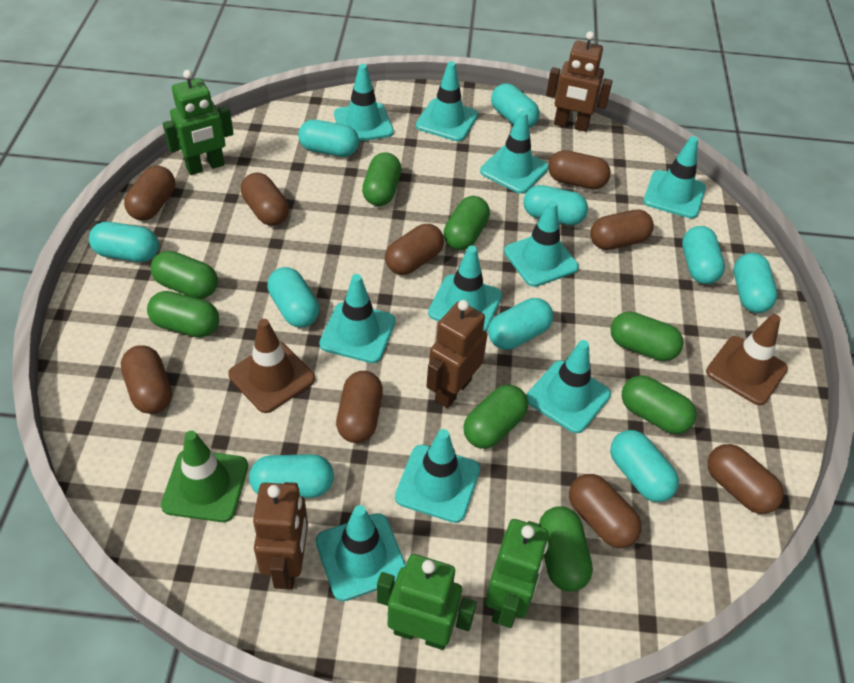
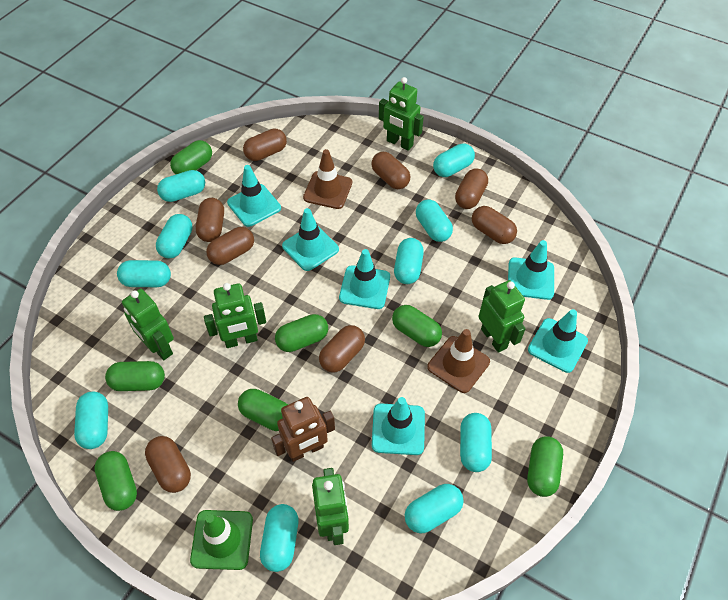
brown capsule: [121,345,172,414] [124,166,175,221] [241,172,289,226] [336,371,383,443] [385,224,444,275] [548,150,611,189] [569,474,642,548] [590,209,654,250] [707,444,784,514] = 9 -> [145,436,191,493] [196,198,224,242] [206,227,254,265] [243,128,287,161] [319,325,365,372] [371,152,410,189] [455,168,488,209] [472,206,517,244] = 8
brown robot: [253,482,308,590] [426,300,487,408] [546,31,613,132] = 3 -> [271,397,335,462] = 1
green capsule: [147,291,219,337] [151,251,218,299] [362,152,401,206] [443,196,490,250] [463,385,528,449] [539,506,593,592] [610,312,684,361] [622,375,696,434] = 8 -> [94,451,137,511] [105,361,165,391] [170,140,212,174] [238,389,288,431] [275,314,328,352] [392,305,442,347] [527,436,563,497] = 7
green robot: [163,70,234,175] [377,554,477,650] [485,519,549,628] = 3 -> [122,289,174,360] [204,283,266,348] [312,468,349,545] [379,77,424,151] [478,280,526,353] = 5
turquoise traffic cone: [316,505,406,601] [319,274,396,363] [334,64,394,142] [395,429,480,523] [416,61,478,141] [428,246,502,331] [480,110,548,194] [504,201,579,287] [526,340,611,433] [643,136,706,219] = 10 -> [227,165,281,227] [282,208,339,271] [339,249,390,309] [372,397,425,455] [508,240,554,300] [528,309,588,373] = 6

